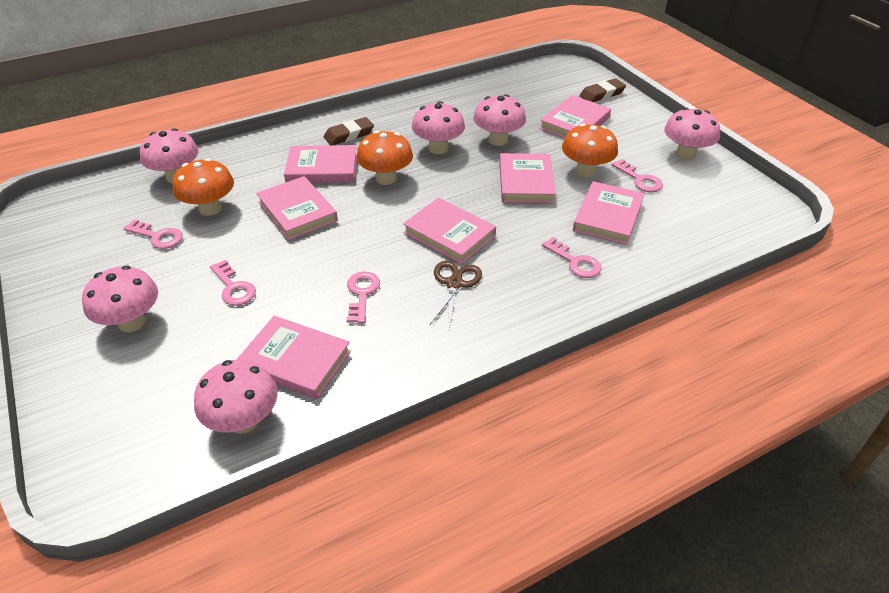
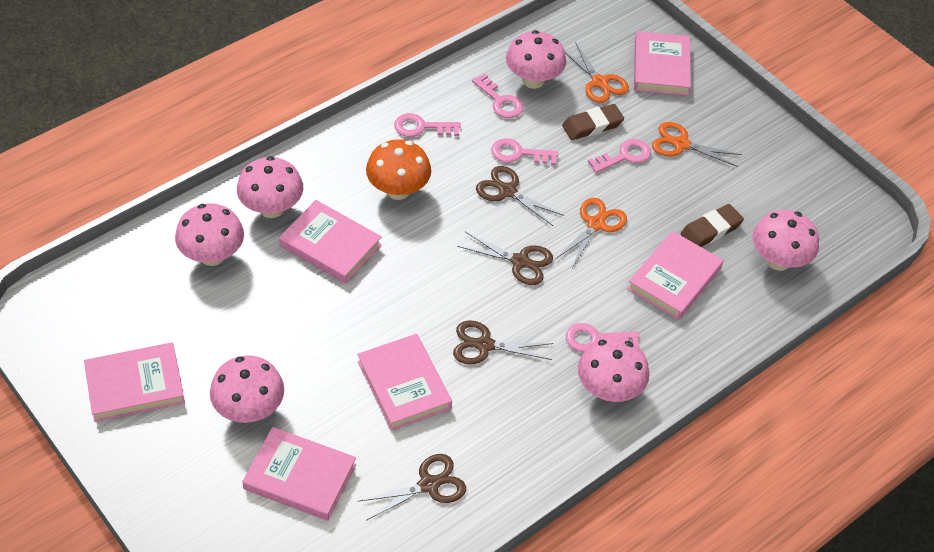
brown scissors: [429,261,482,329] = 1 -> [359,454,466,521] [453,320,553,365] [457,232,553,285] [476,166,564,226] = 4
orange mushroom: [172,158,234,216] [356,131,413,185] [562,123,618,177] = 3 -> [366,139,431,200] = 1
orange scissors: none = 0 -> [555,198,627,268] [565,42,629,103] [652,122,742,167] = 3
pink book: [236,316,351,399] [256,176,338,240] [284,145,357,183] [403,198,496,264] [499,153,556,203] [539,95,611,138] [573,181,645,245] = 7 -> [84,342,185,422] [242,427,356,521] [279,200,382,284] [358,334,452,431] [627,231,723,320] [634,31,691,96] = 6

